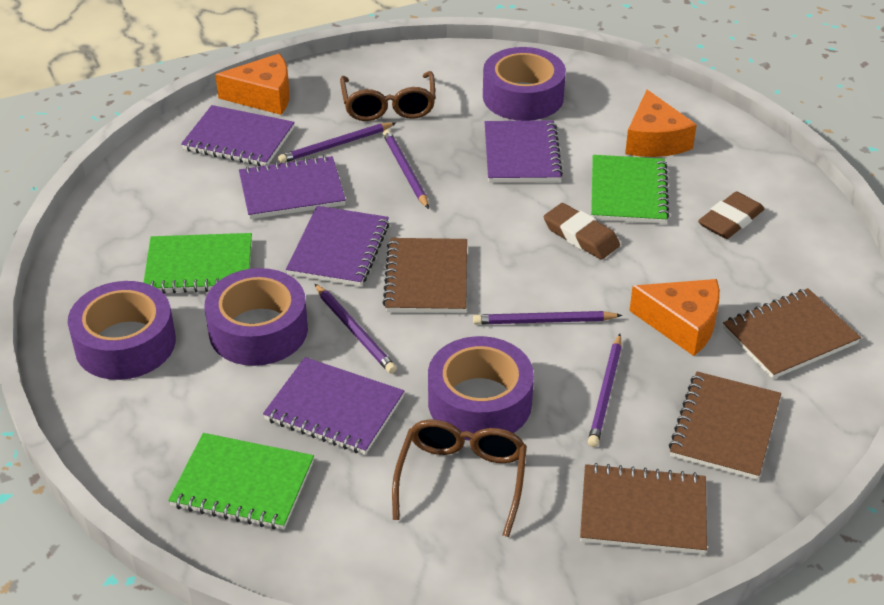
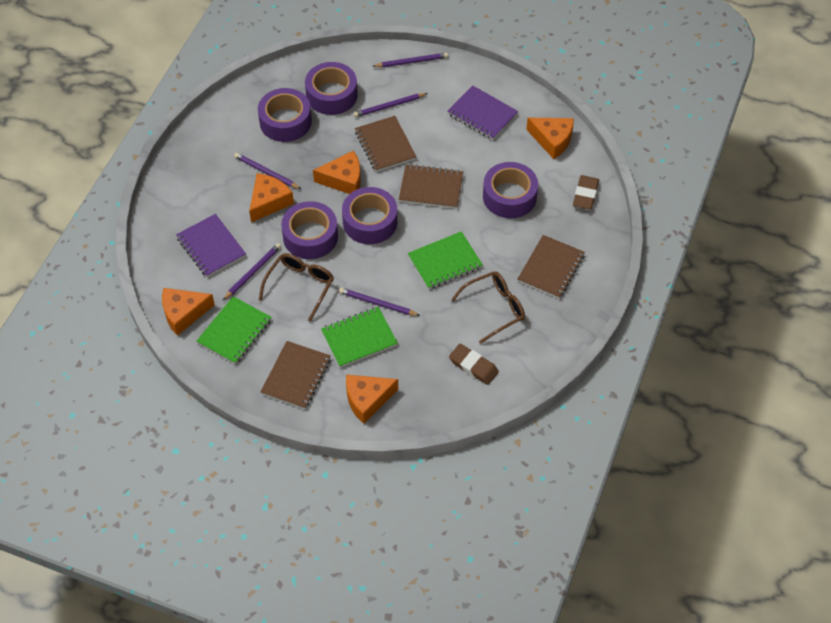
orange cheese: [215,53,290,115] [625,90,697,157] [629,279,720,356] = 3 -> [162,288,215,336] [249,173,294,223] [313,150,361,194] [346,375,398,424] [526,118,574,159] = 5
purple notebook: [181,105,295,166] [239,156,346,219] [263,357,404,455] [286,206,390,287] [485,120,563,183] = 5 -> [176,214,246,277] [447,86,518,140] = 2
purple tape: [68,281,176,380] [205,268,308,366] [428,336,534,441] [483,47,566,121] = 4 -> [258,88,312,142] [281,201,338,259] [305,62,358,115] [342,187,397,244] [483,162,538,218] = 5

